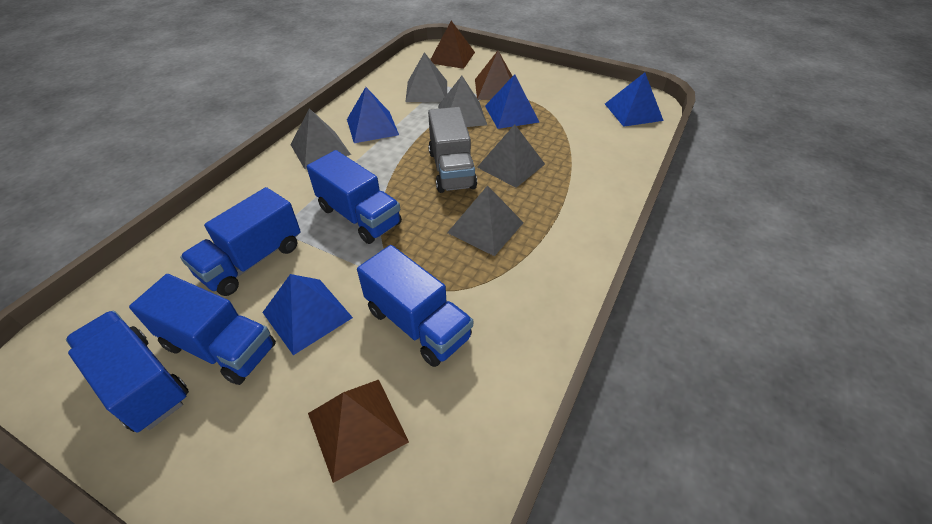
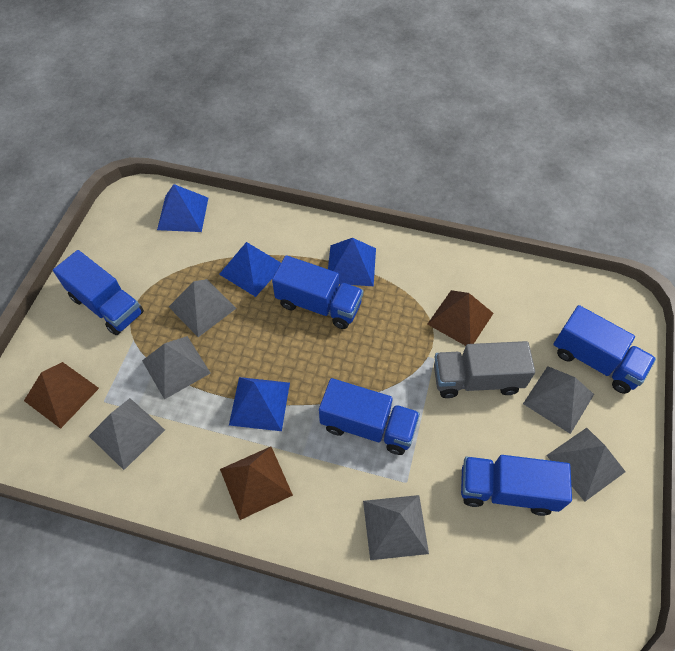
grey pyramid: [290,108,351,169] [405,52,447,102] [438,76,487,127] [447,185,524,256] [477,124,545,188] = 5 -> [89,398,165,470] [142,336,210,400] [169,279,237,337] [363,495,429,560] [523,366,594,434] [546,428,626,502] = 6

